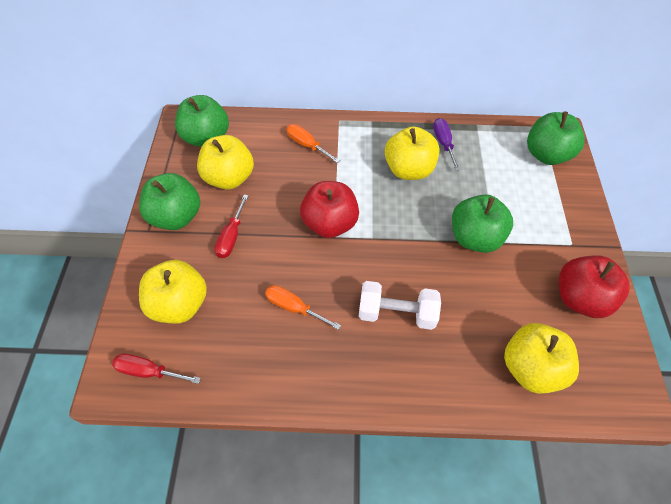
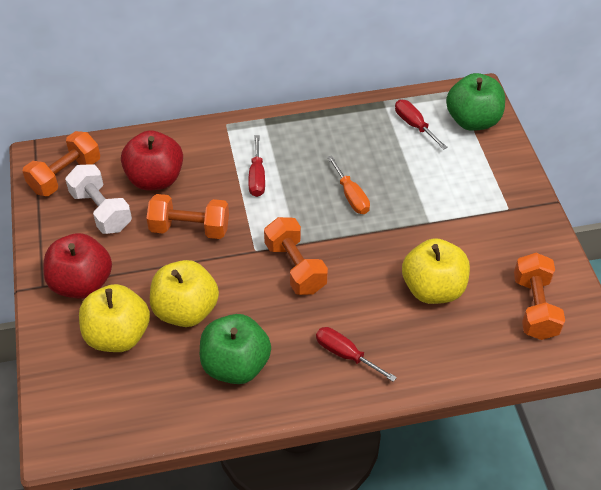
green apple: [139,173,200,230] [175,95,229,147] [452,194,513,253] [527,112,585,165] = 4 -> [200,314,271,384] [446,73,505,131] = 2
orange dumbbell: none = 0 -> [23,131,100,196] [146,194,229,239] [264,217,328,295] [514,253,565,340] = 4
orange screwdriver: [265,285,341,330] [286,124,340,163] = 2 -> [327,155,370,214] = 1
purple screwdriver: [433,118,460,171] = 1 -> none = 0
red screwdriver: [112,353,201,384] [215,195,248,258] = 2 -> [248,135,265,197] [316,327,397,382] [395,100,448,150] = 3
yellow apple: [139,260,207,324] [197,135,254,190] [385,126,440,180] [504,323,579,394] = 4 -> [79,284,150,352] [150,260,219,327] [402,238,470,304] = 3

